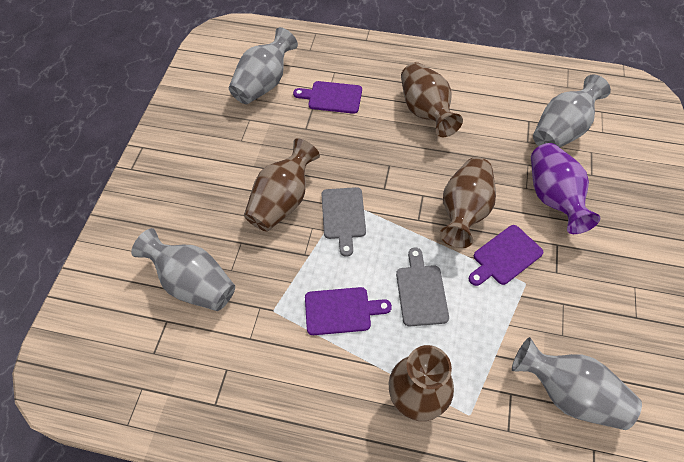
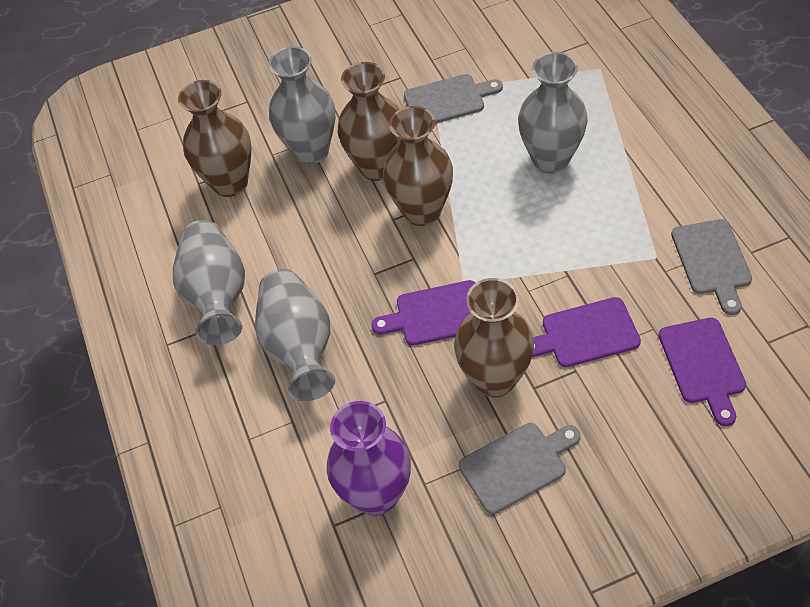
grey cutting board: [322,187,366,257] [396,247,449,326] = 2 -> [404,74,503,124] [459,423,581,514] [671,219,752,315] = 3

